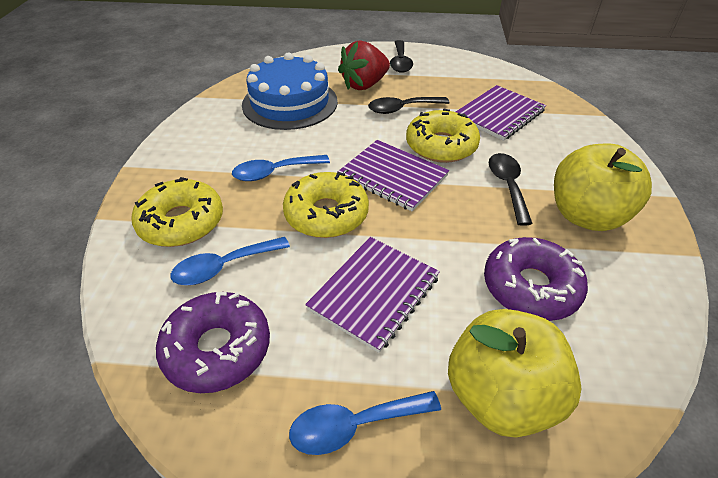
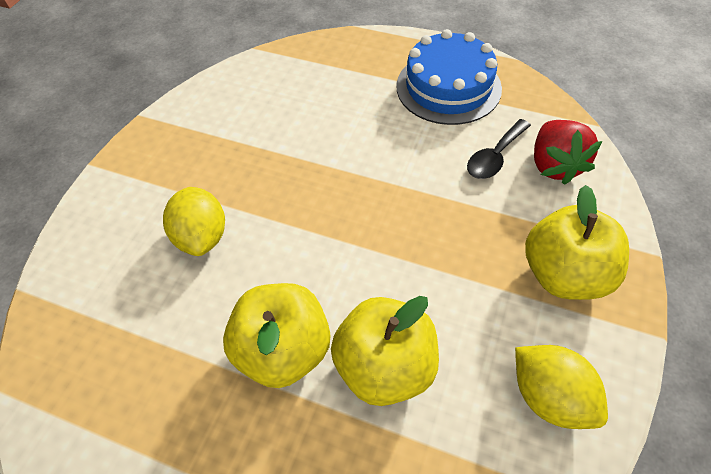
black spoon: [368,97,450,114] [390,40,413,73] [489,153,533,226] = 3 -> [467,119,531,179] = 1
blue spoon: [171,237,290,285] [232,155,330,181] [289,391,441,455] = 3 -> none = 0
purple donut: [156,292,270,393] [484,237,588,321] = 2 -> none = 0
purple notebook: [305,237,440,353] [338,140,449,211] [456,85,546,141] = 3 -> none = 0
yellow apple: [448,309,582,437] [554,143,652,231] = 2 -> [223,283,330,388] [331,296,439,406] [525,185,629,300] = 3
yellow donut: [131,177,223,247] [283,172,369,238] [406,108,480,163] = 3 -> none = 0
yellow lemon: none = 0 -> [163,187,225,256] [515,345,608,429] = 2

